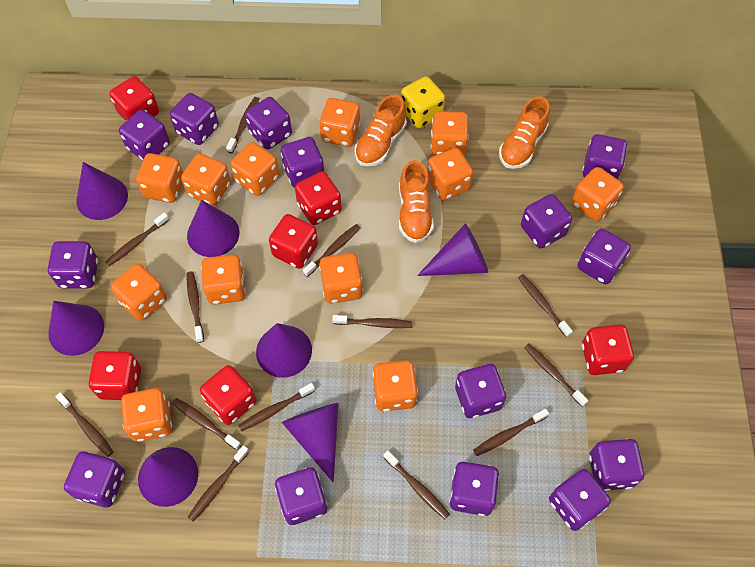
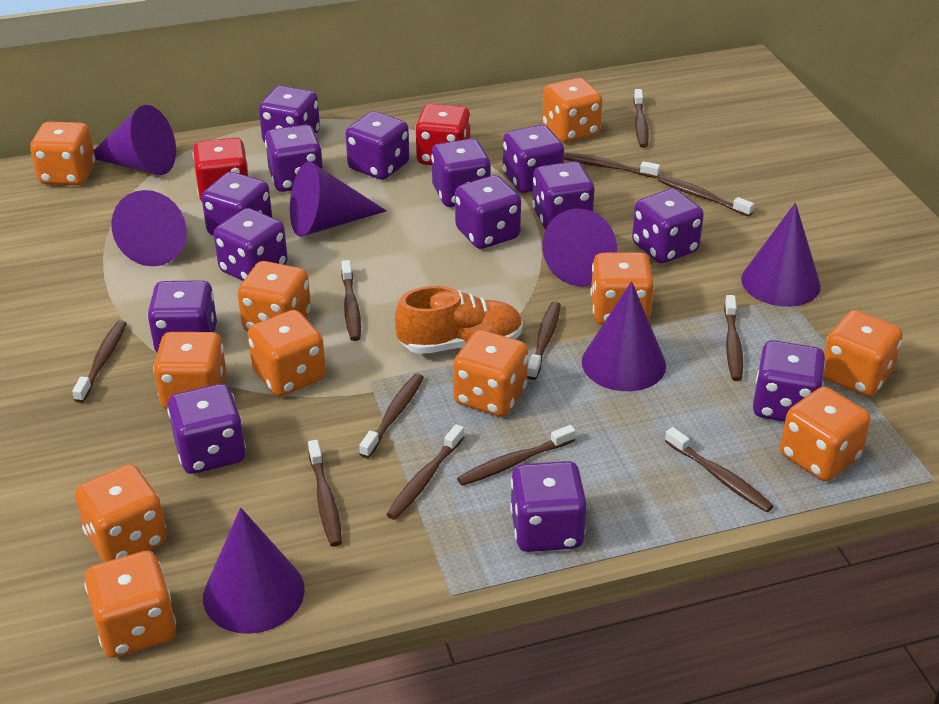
brown toothbrush: [55,392,114,457] [106,212,169,266] [172,398,241,450] [187,271,204,343] [187,445,249,521] [226,97,259,153] [238,383,315,432] [303,224,360,277] [332,315,413,328] [383,451,450,519] [473,408,549,456] [518,274,573,337] [524,344,588,407] = 13 -> [72,320,127,403] [308,440,342,547] [341,260,361,341] [359,373,424,458] [386,424,464,520] [457,425,576,486] [527,301,561,380] [564,153,660,178] [633,89,649,148] [658,176,754,217] [665,427,774,512] [724,295,743,381] = 12
orange dice: [111,263,167,321] [121,388,172,442] [136,153,183,203] [181,153,231,206] [201,255,246,304] [230,142,279,196] [319,98,360,147] [319,253,363,304] [373,360,418,412] [427,148,473,200] [431,111,469,156] [571,167,624,221] = 12 -> [30,122,95,185] [75,464,167,562] [84,551,176,658] [153,332,227,409] [238,261,311,331] [248,310,326,396] [453,330,528,417] [542,78,603,142] [590,252,655,325] [780,387,871,481] [823,310,903,397] = 11
orange shoe: [355,94,407,167] [399,160,434,243] [499,96,550,169] = 3 -> [395,286,523,354] = 1
red dice: [89,351,141,400] [109,76,159,121] [200,365,256,425] [269,214,318,269] [295,171,342,225] [582,324,634,375] = 6 -> [193,137,249,202] [415,103,471,165] = 2
yellow dice: [401,76,445,128] = 1 -> none = 0

